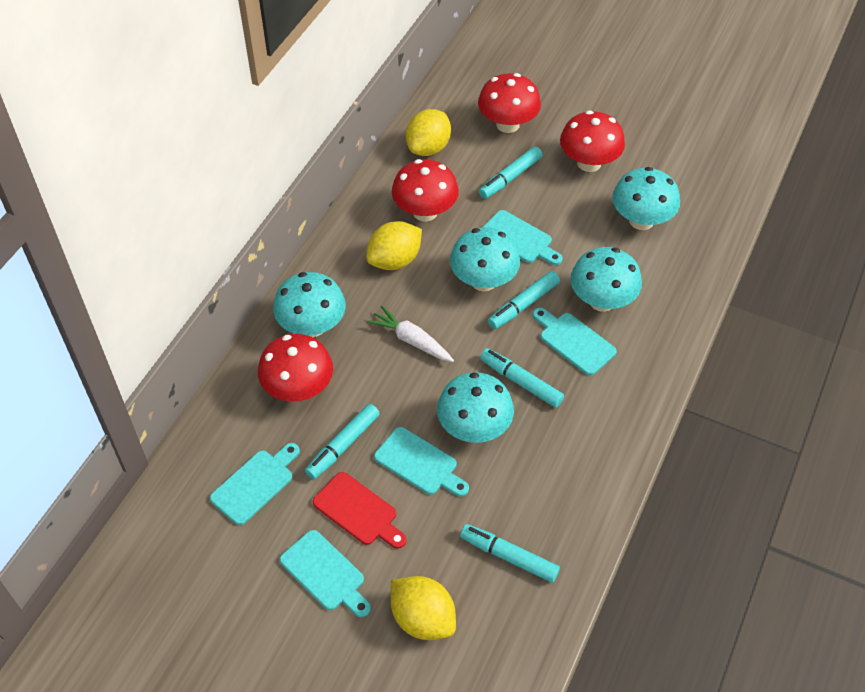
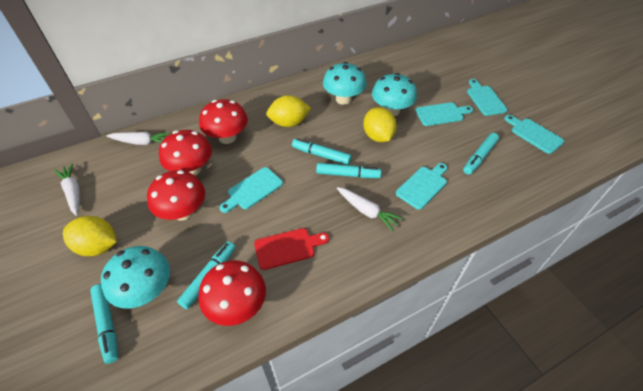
turquoise mushroom: [273,272,346,337] [437,372,514,443] [450,227,520,291] [570,247,642,312] [612,167,680,230] = 5 -> [101,246,170,309] [323,62,366,105] [372,73,417,116] = 3
white carrot: [367,306,454,362] = 1 -> [54,163,80,216] [107,132,171,145] [337,187,403,231] = 3

